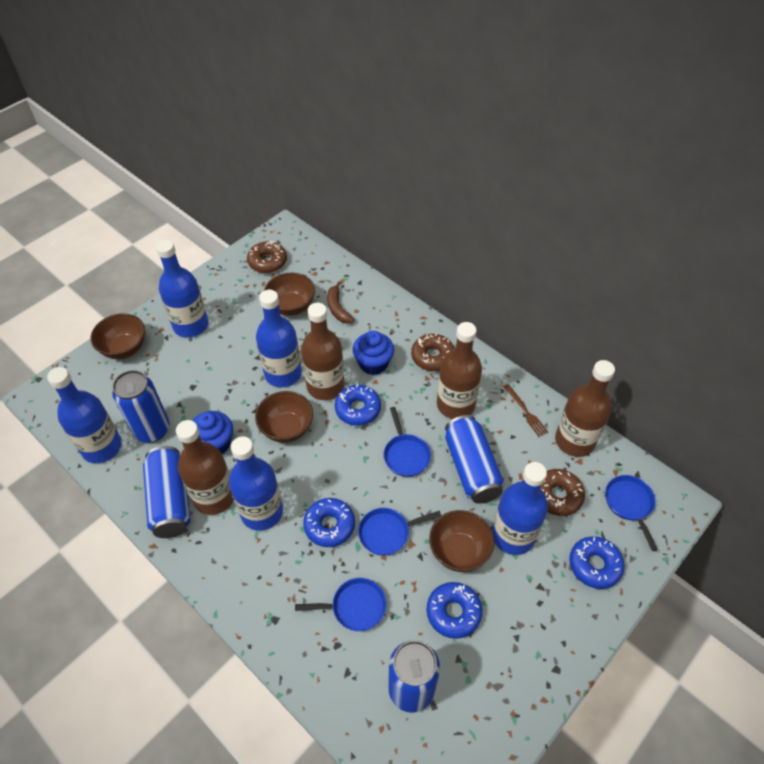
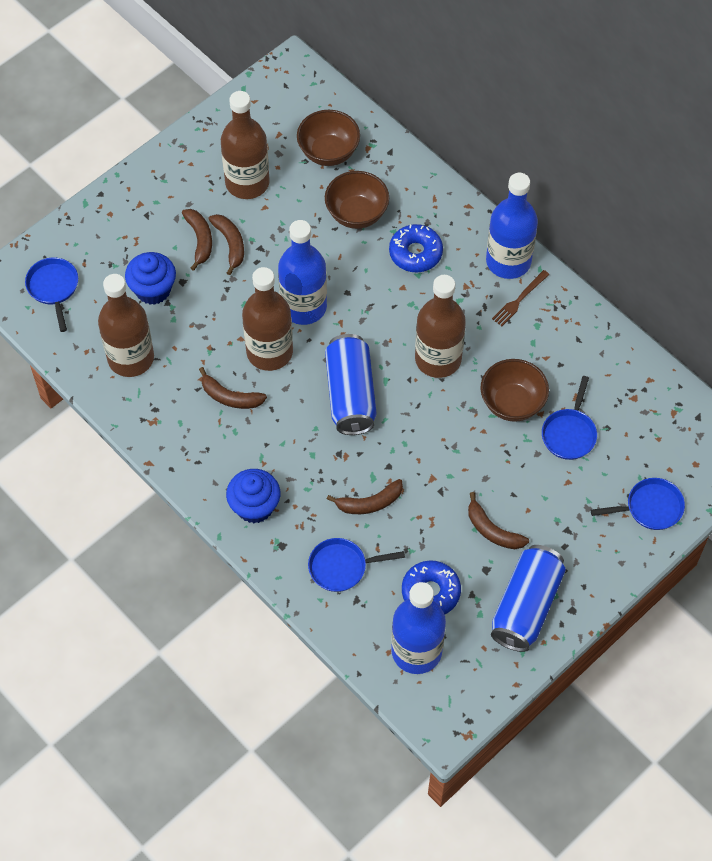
blue bottle: [47,367,122,463] [156,240,209,338] [229,436,283,531] [256,290,302,387] [492,462,548,555] = 5 -> [278,220,327,325] [391,582,446,674] [486,173,538,279] = 3
blue can: [112,370,170,443] [143,446,190,538] [388,640,440,713] [445,415,504,504] = 4 -> [325,334,377,435] [491,545,566,652] = 2
blue donut: [303,498,355,547] [335,384,381,426] [426,582,482,639] [569,536,625,589] = 4 -> [389,224,443,272] [402,560,461,615] = 2
brown banana: [327,281,354,324] = 1 -> [182,209,212,271] [199,367,267,409] [208,214,244,275] [327,479,403,514] [468,492,529,549] = 5
brown bowl: [91,313,145,359] [255,391,313,443] [264,273,315,315] [429,510,494,572] = 4 -> [297,110,360,166] [325,171,389,229] [480,359,549,422] = 3
brown donut: [247,241,287,273] [411,333,454,371] [540,469,585,516] = 3 -> none = 0

